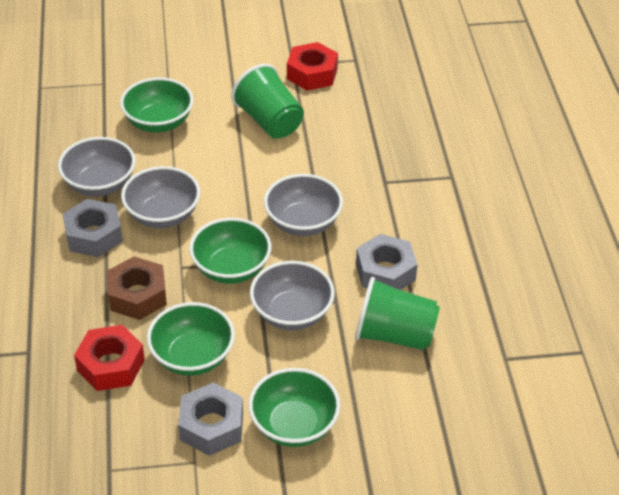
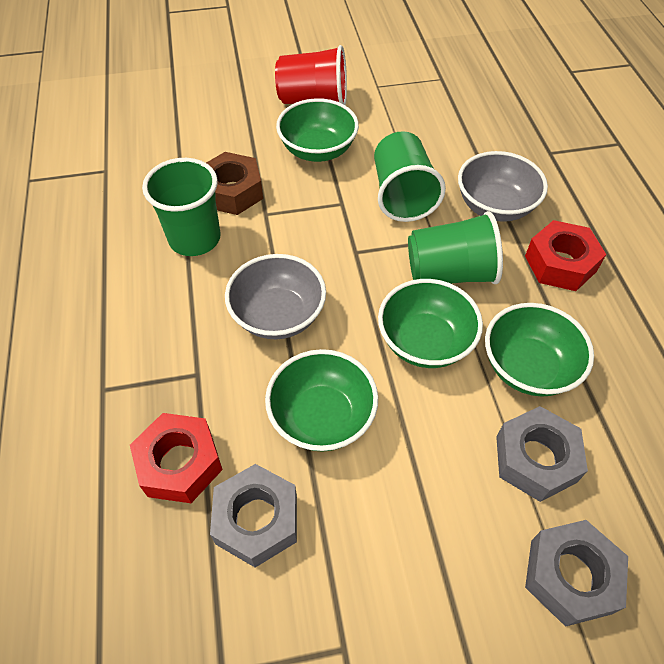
green cup: [231,64,304,139] [355,277,440,350] = 2 -> [142,158,220,256] [374,131,446,222] [408,211,503,284] = 3
grey bowl: [58,137,135,197] [121,166,200,228] [250,261,335,330] [264,174,343,236] = 4 -> [225,254,326,339] [458,151,548,222] = 2
red cup: none = 0 -> [275,45,347,105] = 1

